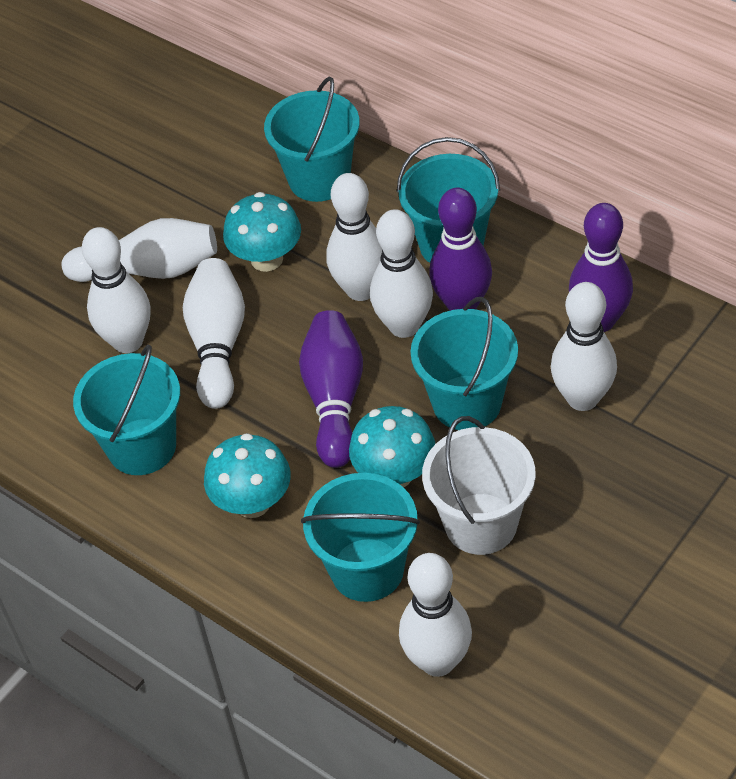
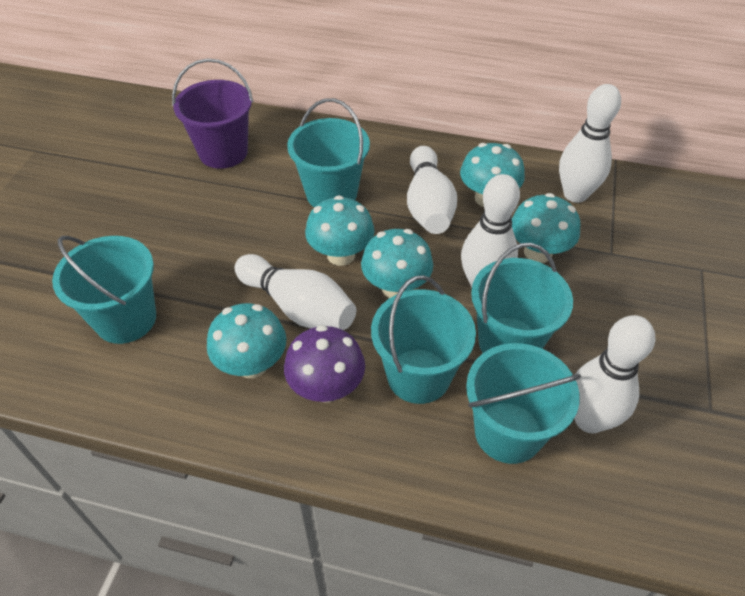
purple bowling pin: [299,310,363,468] [429,188,492,311] [569,203,633,332] = 3 -> none = 0
purple bucket: none = 0 -> [172,58,253,169] = 1
purple mushroom: none = 0 -> [284,325,365,402] = 1
turquoise mushroom: [204,433,291,518] [223,192,301,272] [349,406,435,488] = 3 -> [207,303,286,378] [305,195,375,266] [361,229,433,298] [460,143,525,207] [512,193,580,263] = 5
white bowling pin: [62,218,217,282] [82,227,150,353] [183,258,245,409] [326,173,382,301] [370,209,433,338] [399,553,472,677] [551,282,617,411] = 7 -> [235,254,356,330] [407,146,457,234] [461,174,520,288] [559,84,621,203] [574,315,655,433] = 5
white bucket: [422,416,536,555] = 1 -> none = 0

